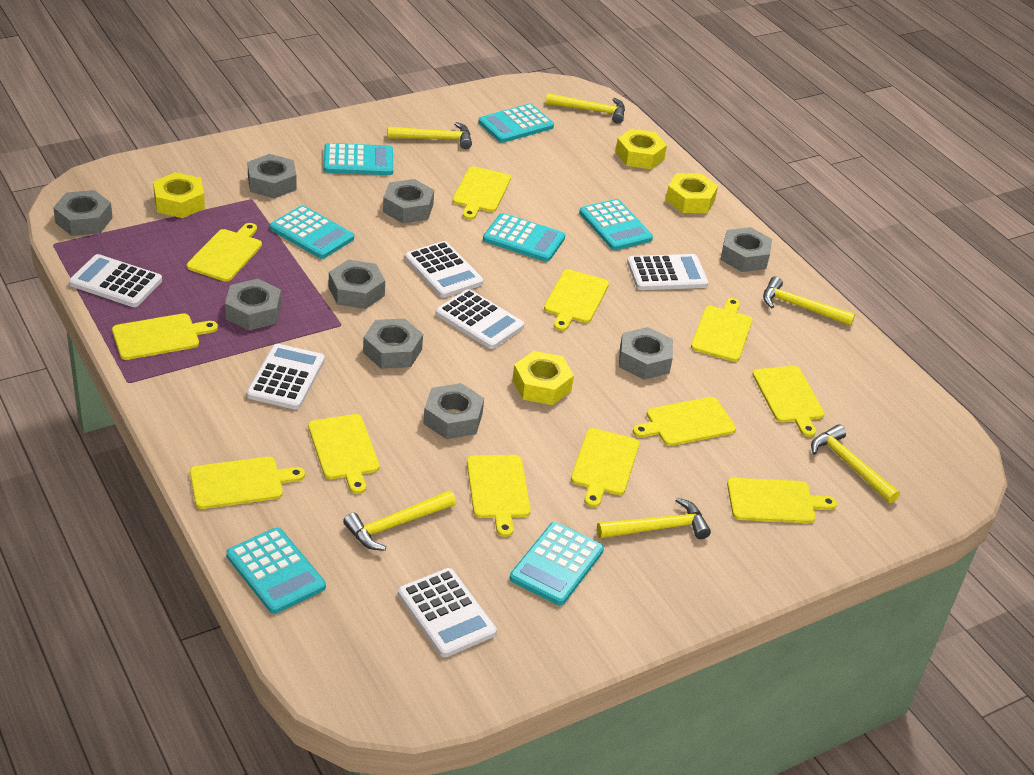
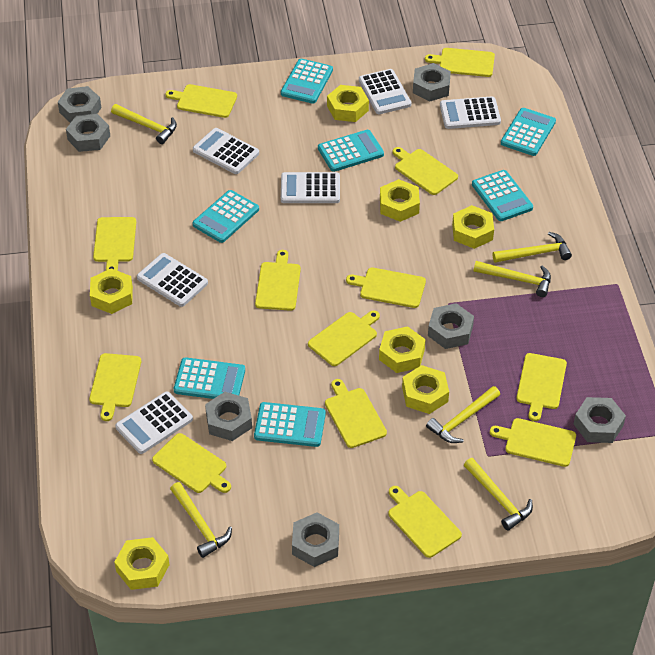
grey nut: [53,190,113,236] [225,279,281,330] [248,154,296,199] [329,260,385,309] [363,318,423,369] [383,179,434,223] [423,383,484,439] [619,327,673,380] [720,227,772,272] = 9 -> [58,86,101,123] [66,114,110,152] [205,392,252,441] [292,512,339,567] [413,63,451,101] [428,303,474,349] [574,397,626,443] = 7
yellow cutting board: [112,313,218,360] [187,223,262,282] [190,457,305,509] [308,414,379,494] [453,166,511,220] [467,455,531,537] [544,269,609,331] [571,428,639,507] [633,397,736,446] [691,298,753,362] [727,478,837,523] [752,366,825,437] = 12 -> [89,353,141,421] [93,217,136,271] [152,433,231,493] [165,84,237,118] [255,250,301,311] [308,310,380,366] [325,379,387,448] [346,267,426,308] [388,486,462,558] [392,147,458,195] [425,48,495,77] [490,418,576,467] [516,353,567,421] = 13
yellow nut: [153,172,205,218] [512,351,574,405] [615,129,667,169] [666,173,718,213] = 4 -> [90,268,133,314] [114,537,169,590] [327,85,369,122] [379,326,426,373] [380,179,420,222] [402,365,449,414] [452,205,494,249] = 7

